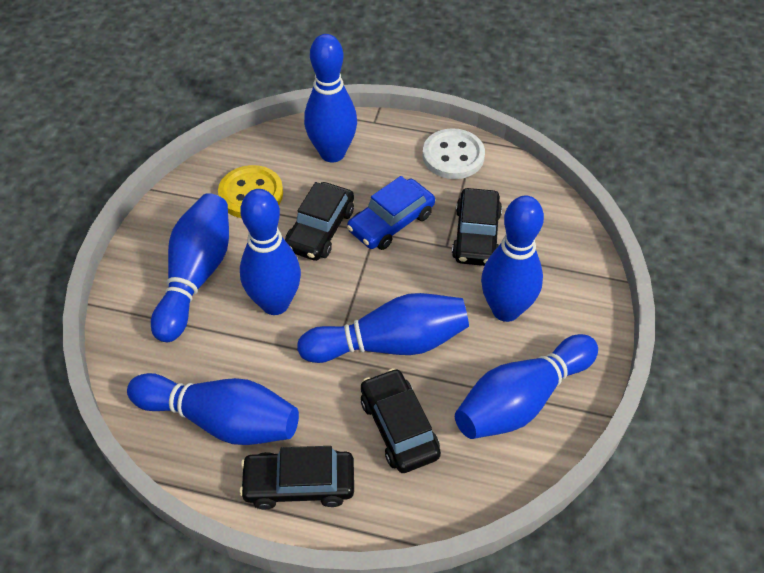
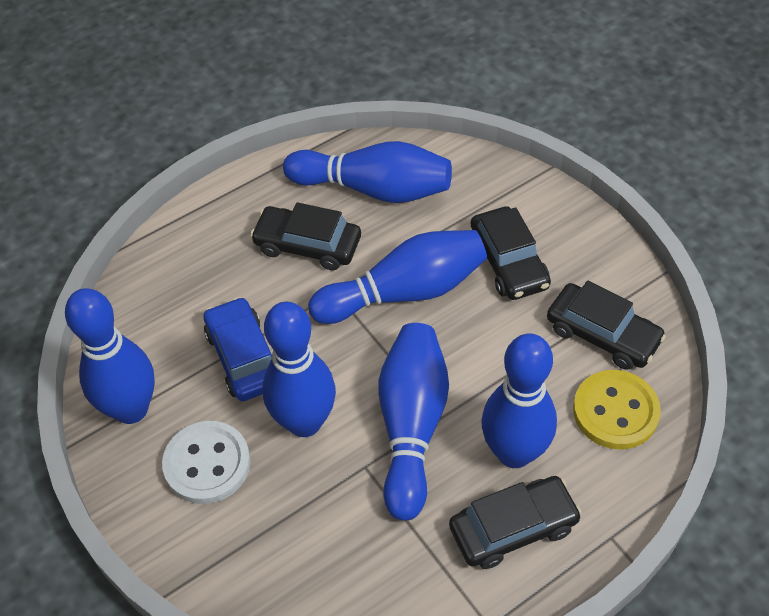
blue bowling pin: [127,373,299,445] [151,193,229,342] [240,189,301,315] [297,293,469,363] [304,34,357,163] [455,334,598,439] [481,195,544,322] = 7 -> [65,288,155,424] [262,302,336,437] [283,141,452,203] [308,230,487,324] [378,323,449,520] [481,334,557,468] = 6

